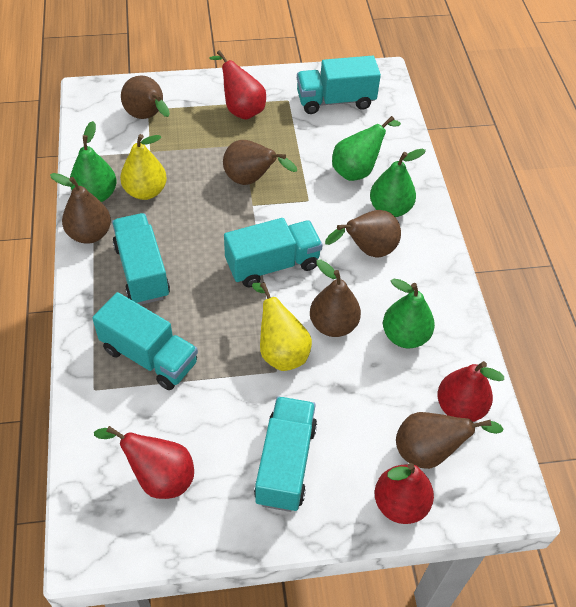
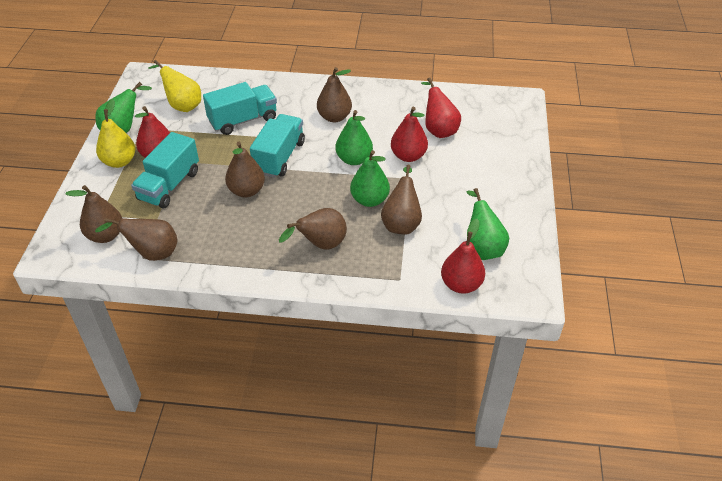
turquoise truck: [92,292,198,390] [112,213,170,305] [224,218,323,287] [254,396,317,512] [297,56,381,114] = 5 -> [131,132,199,209] [203,82,277,135] [250,114,305,178] = 3

